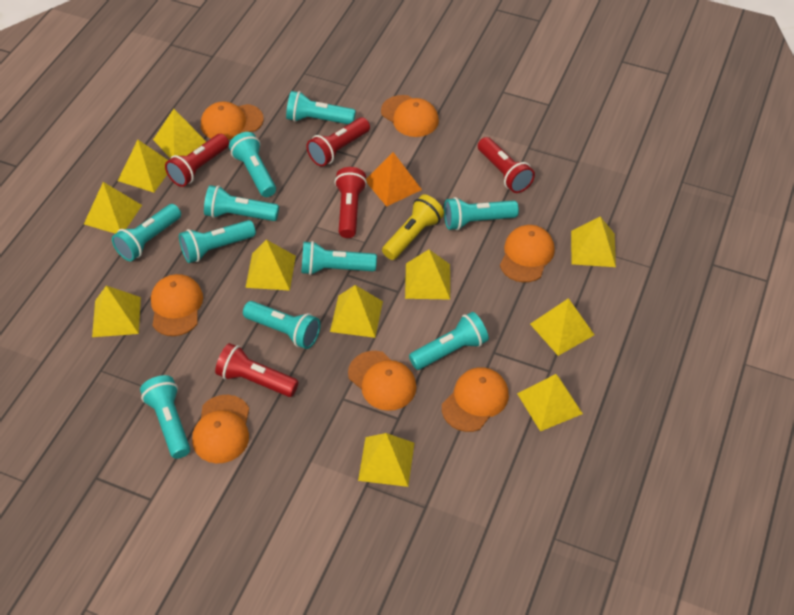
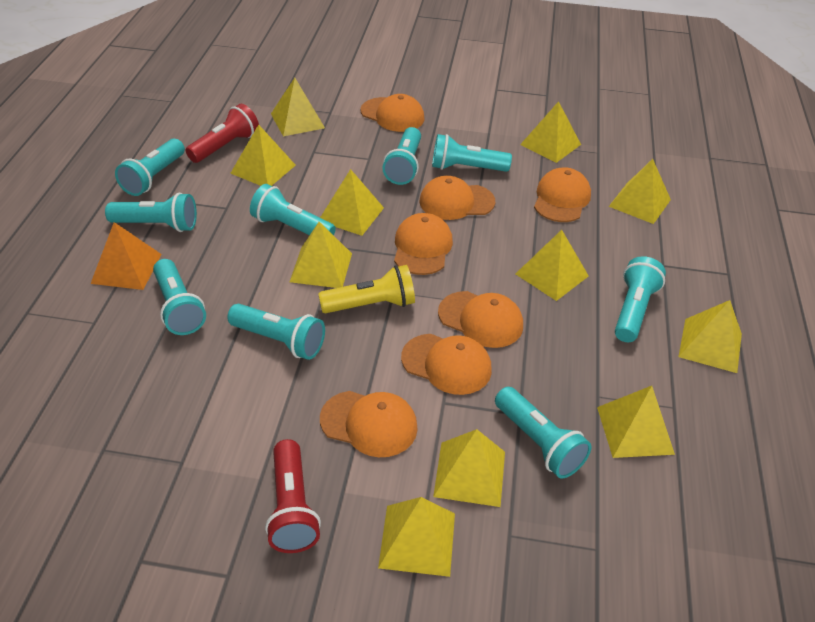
red flashlight: [165,134,229,187] [215,343,299,397] [306,117,370,167] [334,167,367,238] [478,137,535,193] = 5 -> [186,104,259,163] [265,439,321,553] = 2
turquoise flashlight: [112,204,181,261] [140,375,190,459] [179,220,256,263] [204,185,279,221] [229,132,276,197] [243,301,321,349] [286,91,356,124] [301,241,377,275] [409,312,489,370] [444,197,519,230] = 10 -> [105,192,197,232] [115,139,185,196] [153,259,206,335] [227,304,325,360] [250,184,336,235] [382,127,421,185] [432,134,512,172] [495,387,591,479] [615,256,666,342] = 9

